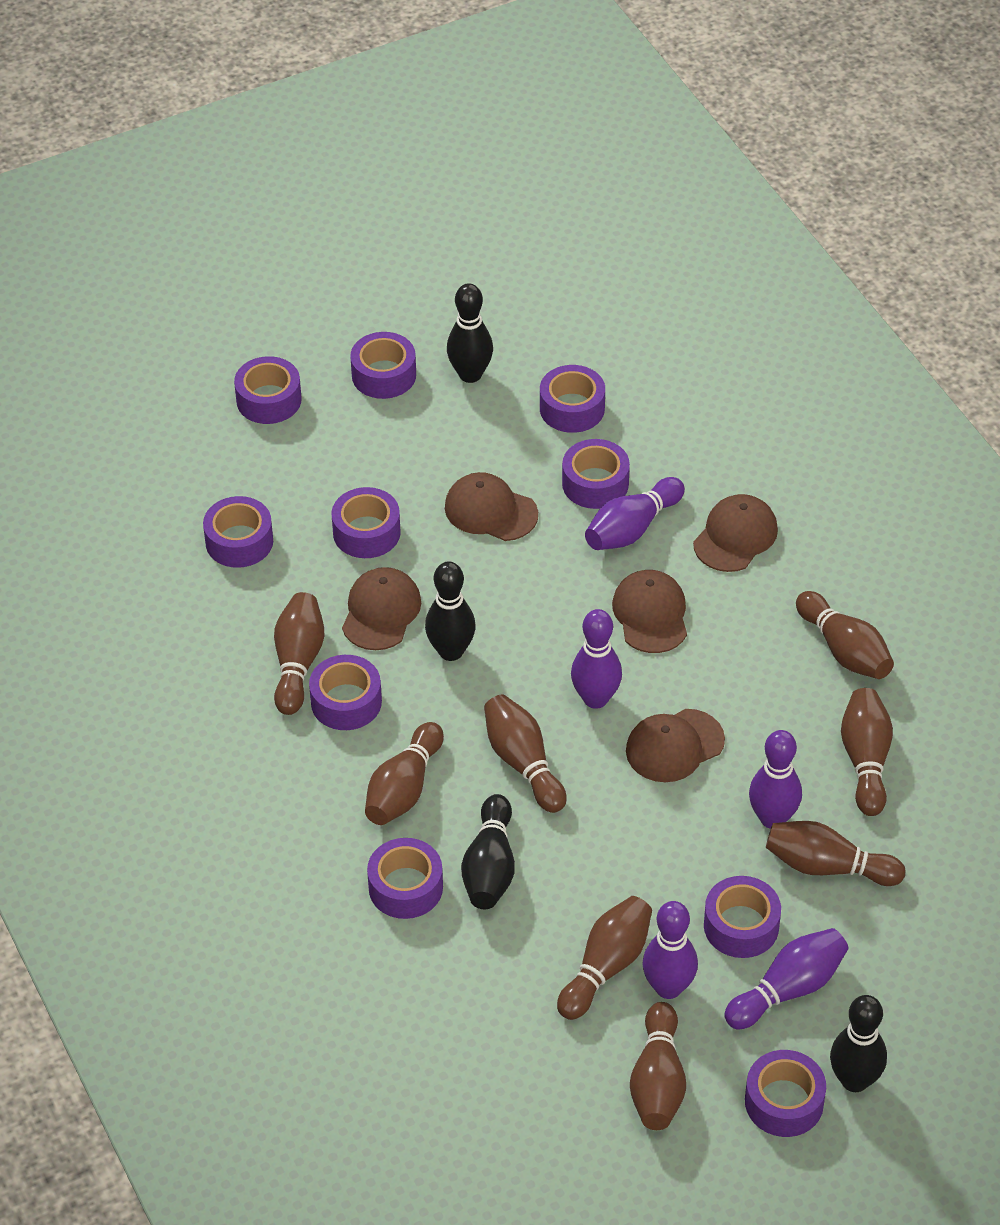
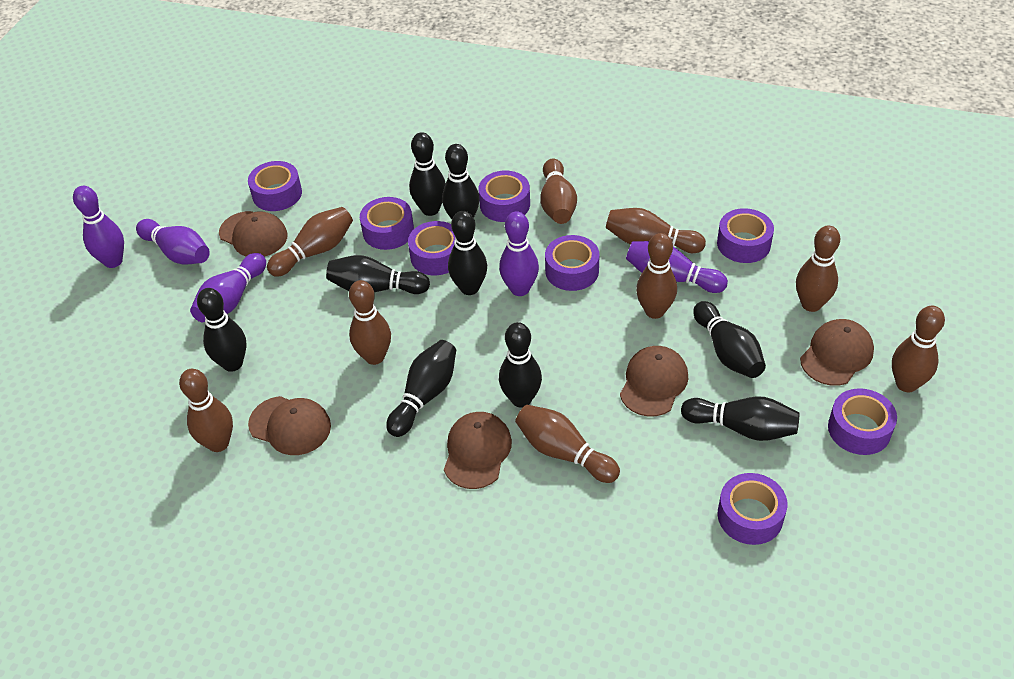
black bowling pin: [425,562,476,661] [447,283,493,383] [461,794,515,909] [830,995,887,1092] = 4 -> [197,288,247,372] [326,255,430,294] [386,340,456,437] [409,132,446,216] [442,144,480,219] [448,211,487,295] [499,322,542,407] [681,396,799,441] [693,301,766,378] = 9
brown bowling pin: [274,592,325,715] [365,722,444,825] [484,694,567,813] [557,896,652,1020] [630,1002,686,1130] [766,821,905,886] [796,591,894,679] [841,688,893,816] = 8 -> [179,369,233,452] [267,207,353,277] [349,280,391,365] [515,405,620,483] [540,159,577,224] [606,208,706,253] [636,233,677,319] [796,226,840,312] [892,306,945,392] = 9
purple tape: [203,496,273,568] [234,356,302,424] [309,655,382,730] [332,487,401,558] [350,332,416,399] [367,838,443,919] [540,365,605,433] [562,439,630,509] [704,876,781,958] [745,1050,826,1137] = 10 -> [248,161,302,211] [360,197,414,250] [408,221,455,275] [478,171,530,222] [545,235,599,291] [717,208,774,263] [718,473,787,545] [828,388,897,455] = 8

